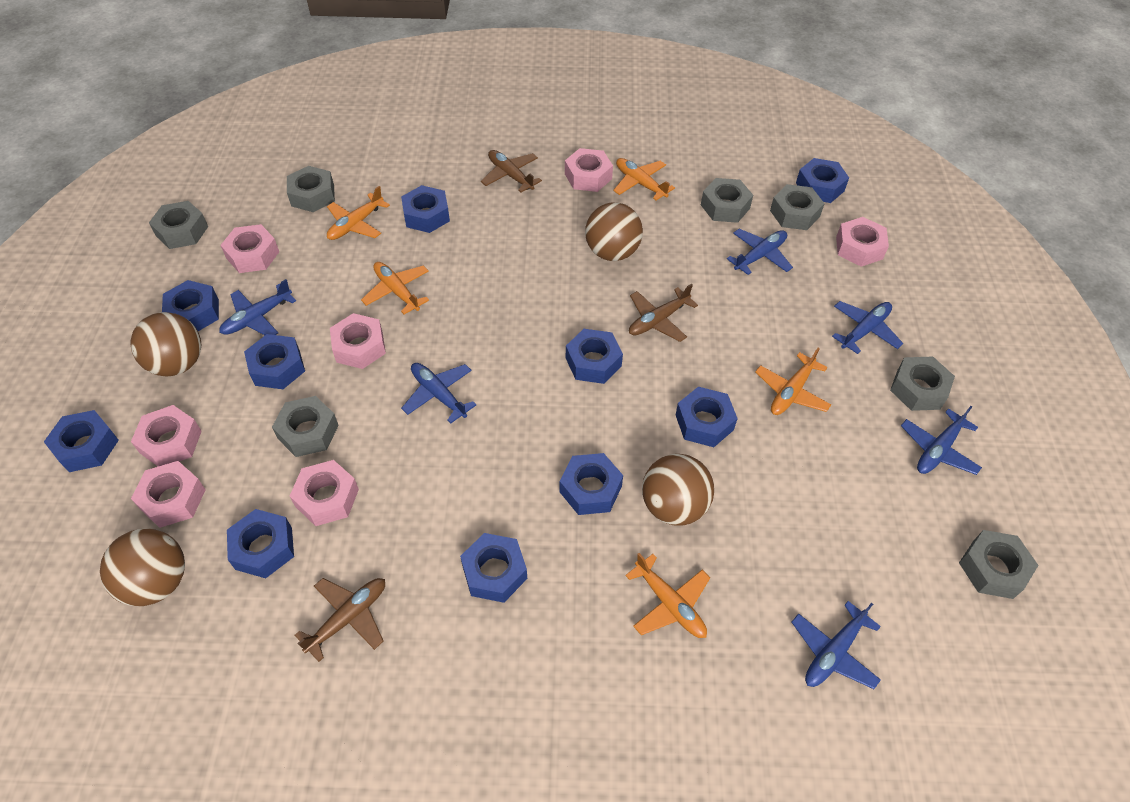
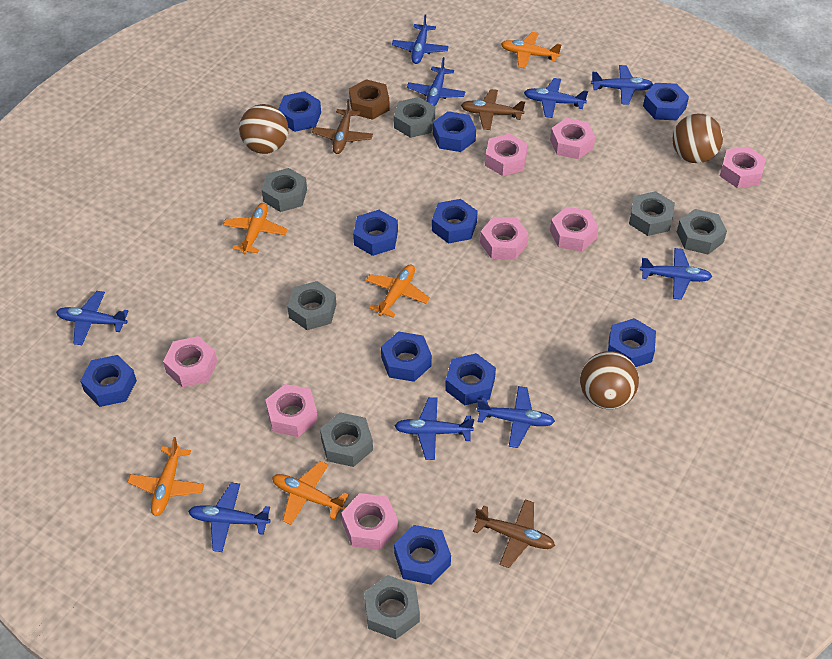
blue plane: [219,279,296,335] [401,363,476,424] [727,229,793,275] [792,601,881,689] [832,301,903,354] [901,406,982,475] = 6 -> [56,291,128,345] [188,483,270,552] [392,14,449,64] [395,397,474,460] [407,57,466,106] [477,386,555,448] [524,78,588,118] [591,65,653,105] [640,248,712,300] = 9
brown ball: [100,529,185,606] [130,312,201,376] [585,202,643,261] [642,454,714,525] = 4 -> [239,104,288,154] [580,351,639,409] [672,113,723,163] = 3
brown nut: none = 0 -> [349,79,390,120] = 1
pink nut: [131,405,202,467] [131,461,206,528] [220,224,279,273] [290,460,359,526] [330,313,386,369] [565,148,613,192] [836,217,889,267] = 7 -> [163,336,217,387] [265,384,318,437] [341,493,398,550] [480,217,529,260] [485,134,528,176] [550,118,595,159] [550,207,599,252] [720,146,766,188] = 8

